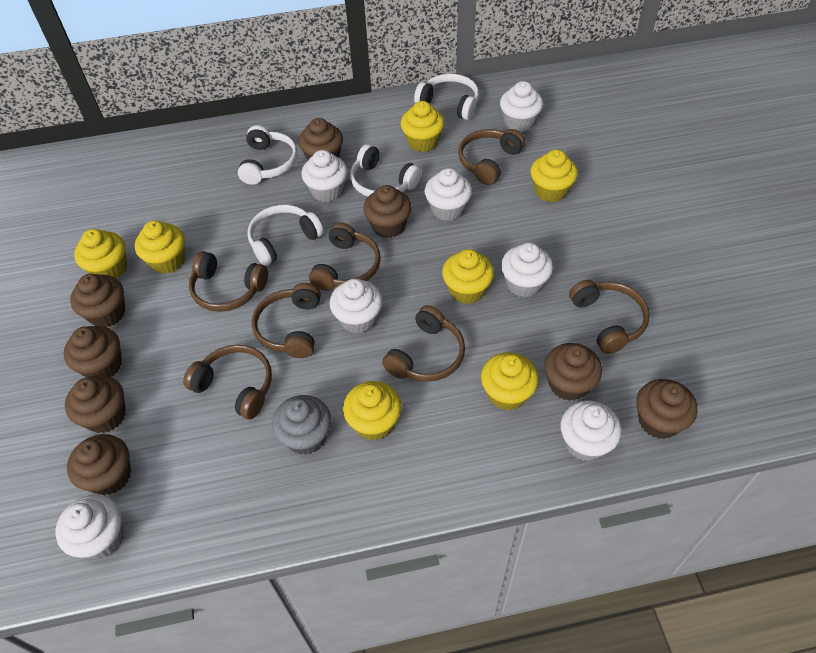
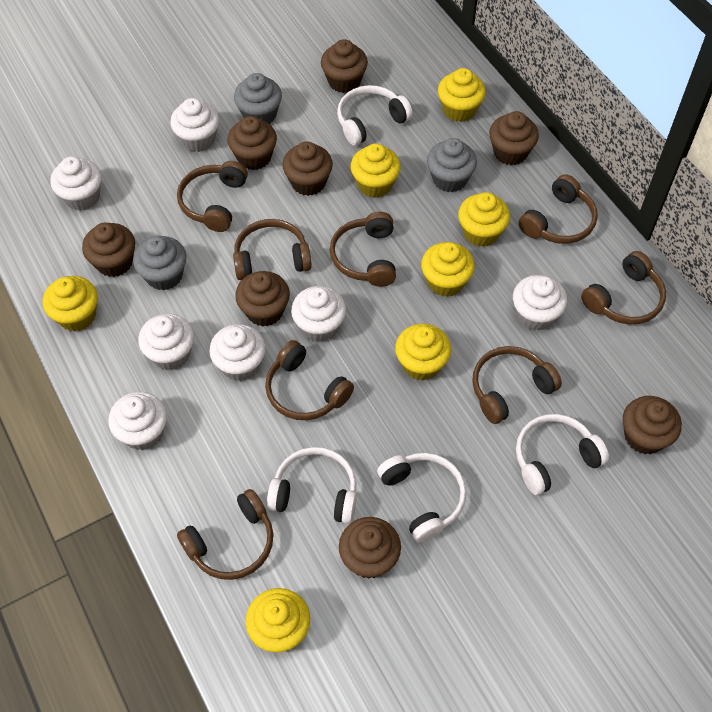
brown headphones: [183,345,272,419] [189,251,268,312] [252,283,321,358] [309,222,381,291] [382,305,465,382] [458,129,525,185] [569,280,650,354] = 7 -> [177,161,248,232] [177,489,273,580] [233,219,312,280] [265,340,354,420] [330,212,396,287] [472,346,562,424] [519,174,598,244] [581,251,666,324] = 8
grey cupcake: [272,395,331,455] = 1 -> [133,236,187,291] [234,73,282,124] [427,138,477,192] = 3

